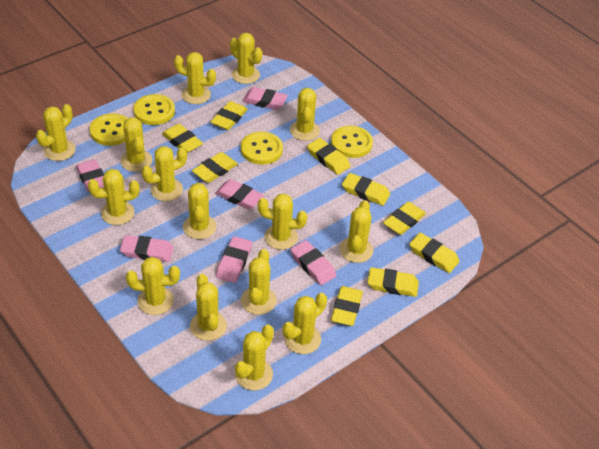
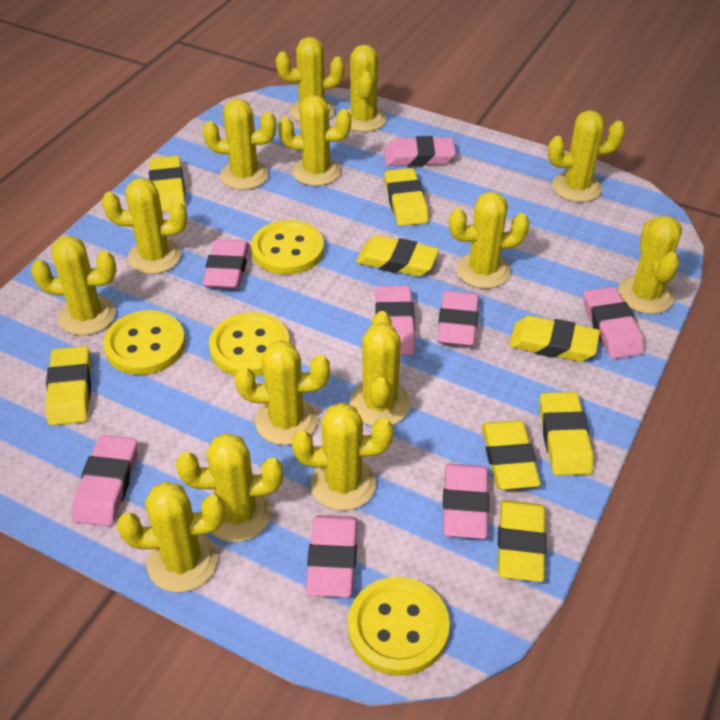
pink eraser: [76,159,104,192] [120,235,174,262] [215,179,264,209] [216,236,252,283] [243,87,288,110] [290,240,336,285] = 6 -> [72,435,137,527] [203,239,249,289] [306,515,358,597] [376,286,415,355] [384,136,456,166] [437,291,479,347] [443,464,489,539] [584,287,644,359] = 8
yellow cactus: [36,104,76,161] [88,169,140,225] [121,117,153,172] [126,257,180,315] [142,146,187,201] [174,52,216,104] [183,183,217,239] [190,274,227,341] [230,33,262,84] [235,324,274,391] [241,249,277,315] [258,193,307,250] [283,293,327,354] [290,88,320,141] [340,200,373,263] = 15 -> [31,236,117,335] [102,178,187,274] [117,482,225,592] [176,433,283,542] [203,99,276,190] [235,340,330,445] [276,37,344,122] [278,95,351,186] [292,403,393,511] [347,45,387,132] [349,311,411,426] [449,192,530,289] [548,110,626,202] [618,215,682,314] = 14
yellow eraser: [162,124,203,153] [192,152,238,183] [211,101,248,130] [307,138,350,175] [331,286,363,326] [342,173,390,206] [368,267,419,297] [383,202,426,235] [410,233,460,273] = 9 -> [45,346,91,426] [149,156,185,212] [356,235,439,277] [384,168,429,226] [482,420,541,490] [498,500,547,582] [509,316,600,362] [540,392,593,476] = 8

